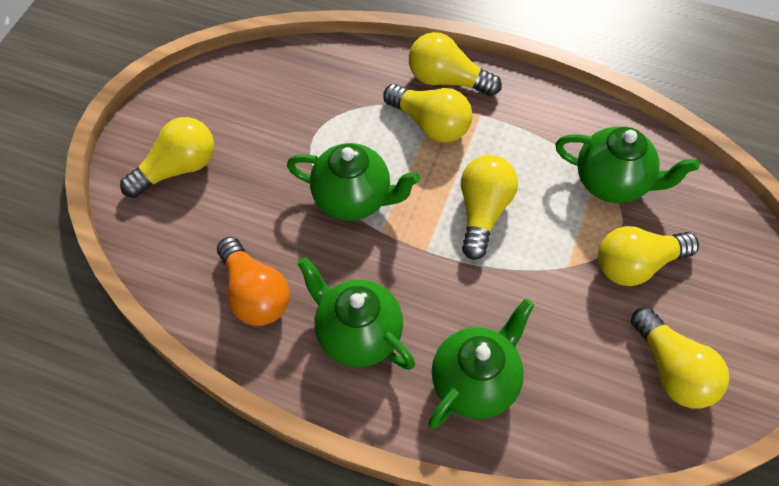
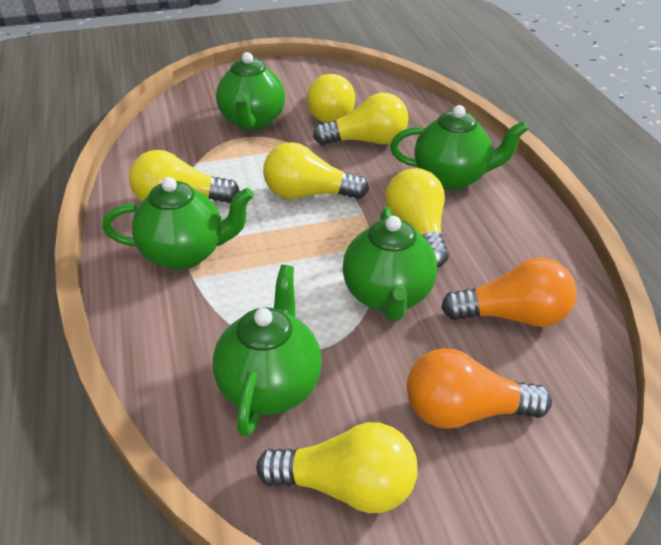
green teapot: [287,143,420,221] [297,257,415,370] [428,299,534,429] [555,127,699,203] = 4 -> [102,177,254,270] [213,265,322,437] [216,52,285,130] [343,207,437,321] [390,105,529,190] = 5
orange light bulb: [217,237,290,326] = 1 -> [407,348,552,429] [441,258,577,327] = 2

